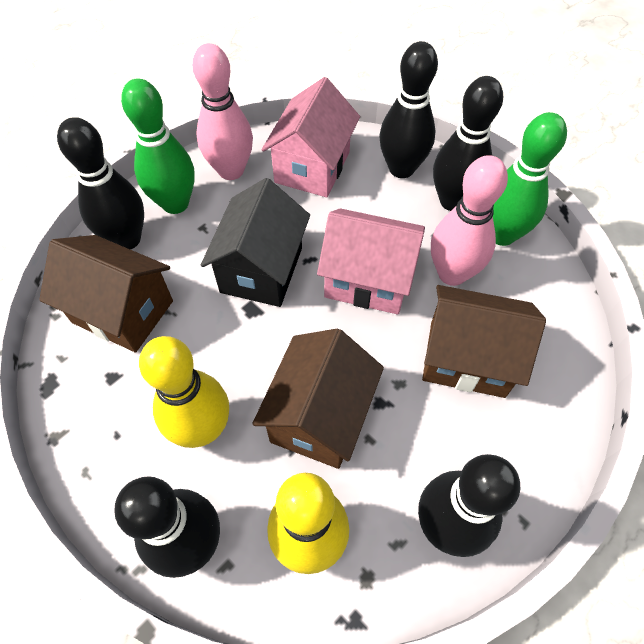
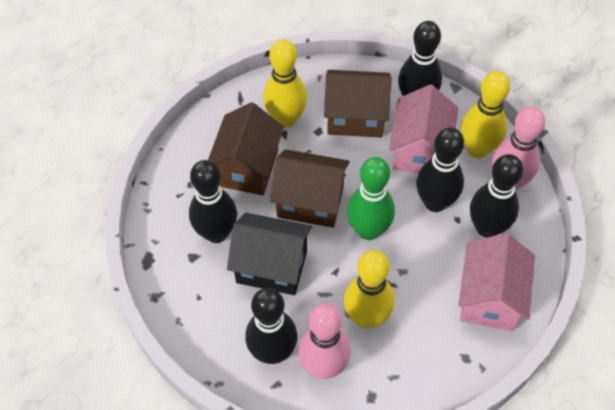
green bowling pin: [121,78,195,214] [493,112,567,246] = 2 -> [347,157,395,240] = 1
yellow bowling pin: [139,336,229,448] [267,473,349,574] = 2 -> [263,39,307,128] [344,250,395,328] [461,71,510,158] = 3

